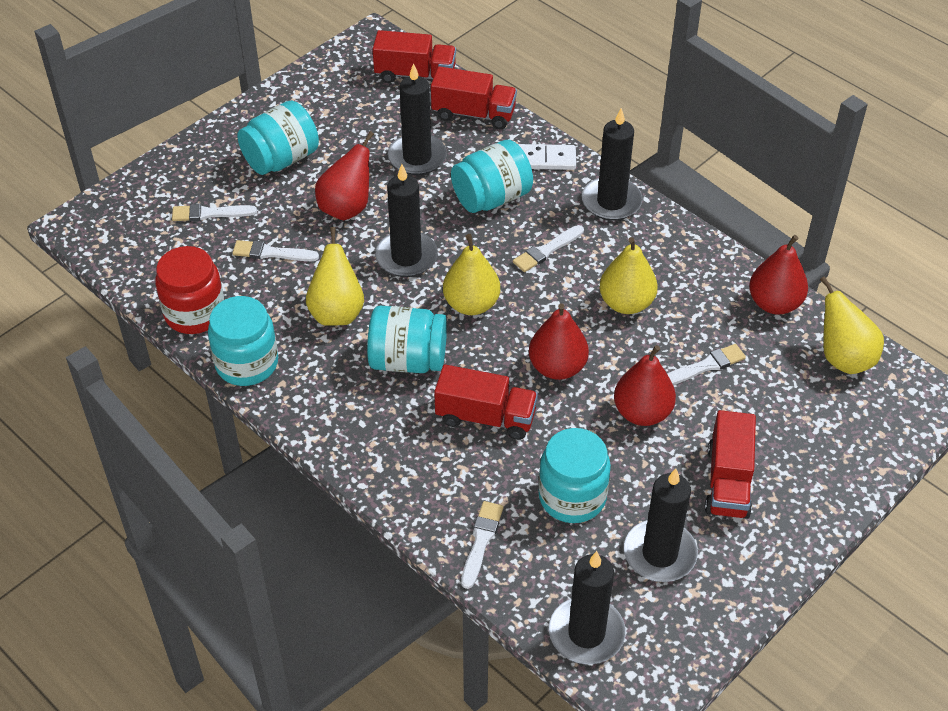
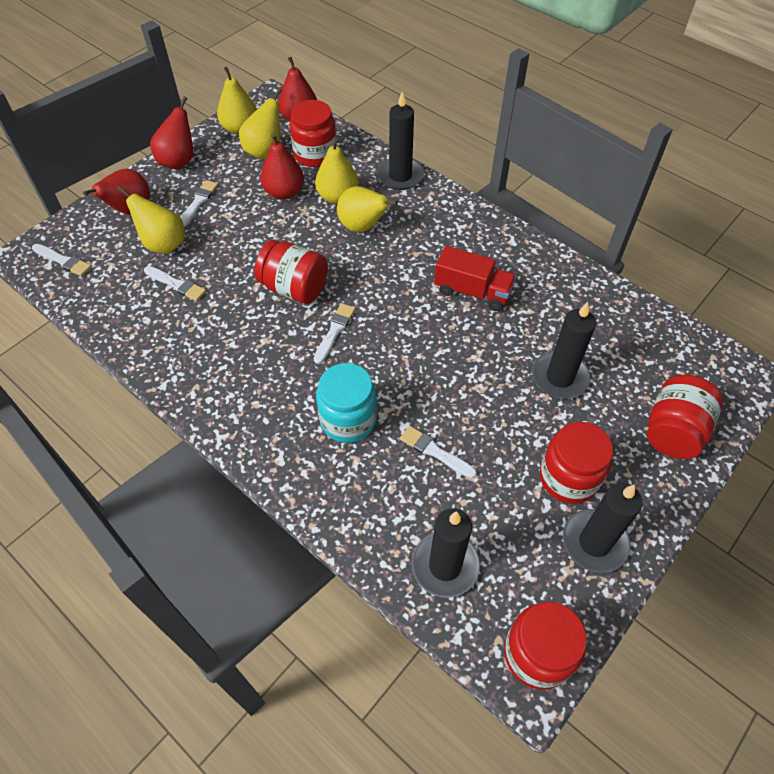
black candle: [375,164,438,277] [388,63,447,175] [549,551,626,664] [582,108,643,221] [624,468,698,582] = 5 -> [377,91,424,190] [412,508,480,598] [532,302,596,399] [563,483,643,573] = 4
red jar: [155,246,224,334] = 1 -> [254,240,328,304] [290,100,337,167] [504,602,587,690] [540,422,613,504] [647,375,723,459] = 5
red truck: [373,30,456,83] [431,66,517,129] [434,364,538,440] [705,410,756,519] = 4 -> [434,246,516,311] = 1
turquoise jar: [208,296,278,386] [237,100,319,175] [367,306,447,373] [451,140,533,213] [538,428,611,523] = 5 -> [316,363,377,443] = 1
white domino: [518,144,576,170] = 1 -> none = 0
yellow pear: [306,227,364,326] [443,234,500,315] [599,237,658,314] [820,276,884,374] = 4 -> [117,186,185,254] [217,66,257,135] [239,88,282,159] [315,137,359,204] [337,186,398,232] = 5

